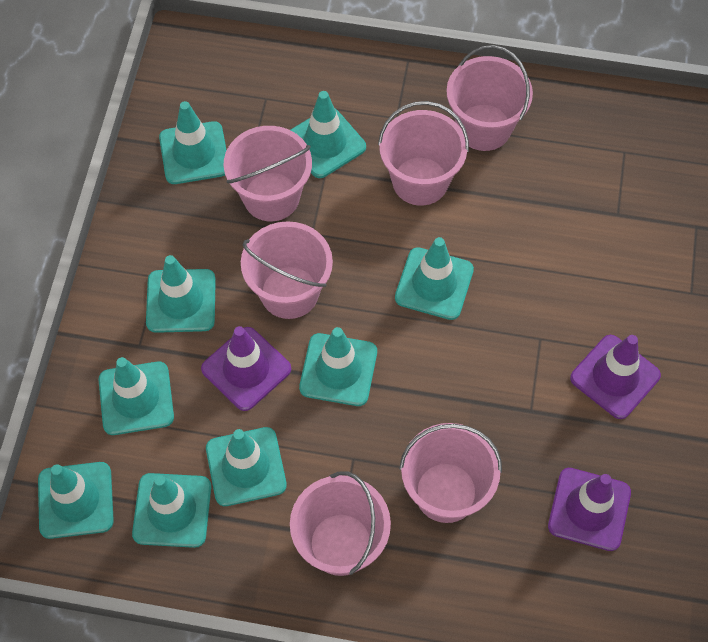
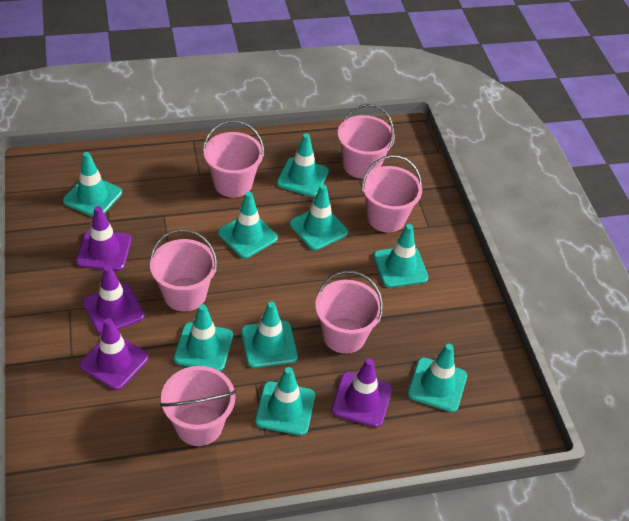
purple traffic cone: [201,326,291,411] [548,468,631,551] [570,335,661,419] = 3 -> [76,206,131,271] [80,318,149,390] [83,265,145,335] [331,358,392,428] = 4

